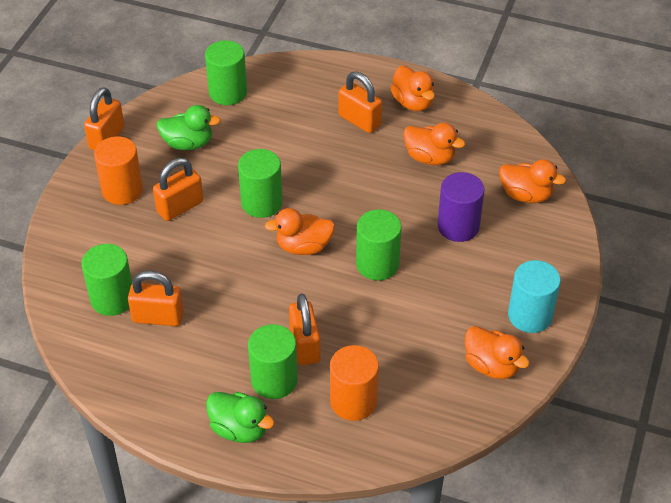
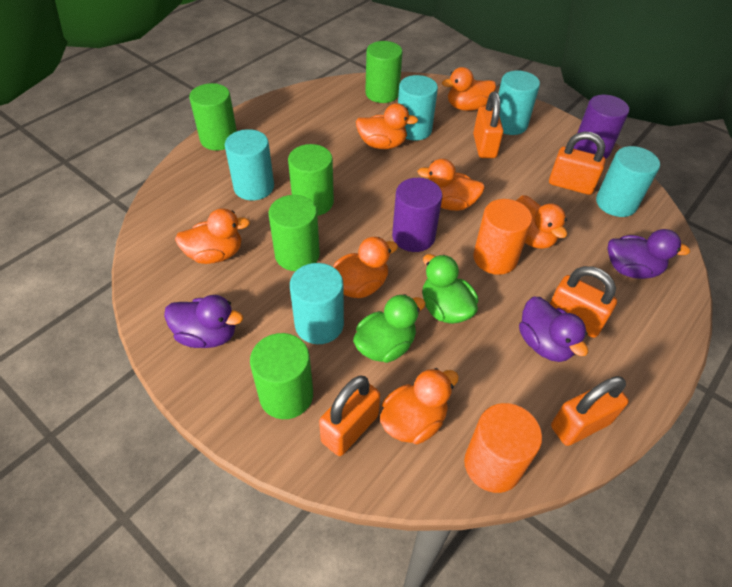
orange duck: [265,208,335,255] [390,66,435,111] [403,123,465,165] [465,326,530,379] [499,159,566,203] = 5 -> [175,208,250,264] [333,237,398,298] [356,103,418,149] [380,368,459,444] [417,159,485,211] [442,67,496,111] [516,195,567,249] = 7
purple cylinder: [438,172,485,242] = 1 -> [392,178,443,252] [574,95,629,159] = 2
purple duck: none = 0 -> [164,295,243,348] [519,297,588,362] [607,229,690,279] = 3
turquoise cylinder: [508,260,561,333] = 1 -> [225,129,274,200] [290,263,344,344] [398,75,438,141] [498,71,540,135] [596,146,660,217] = 5

